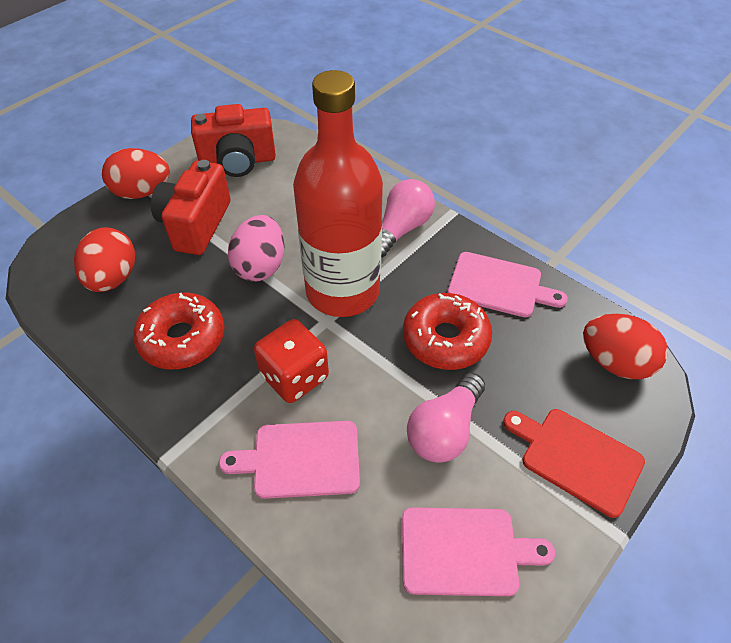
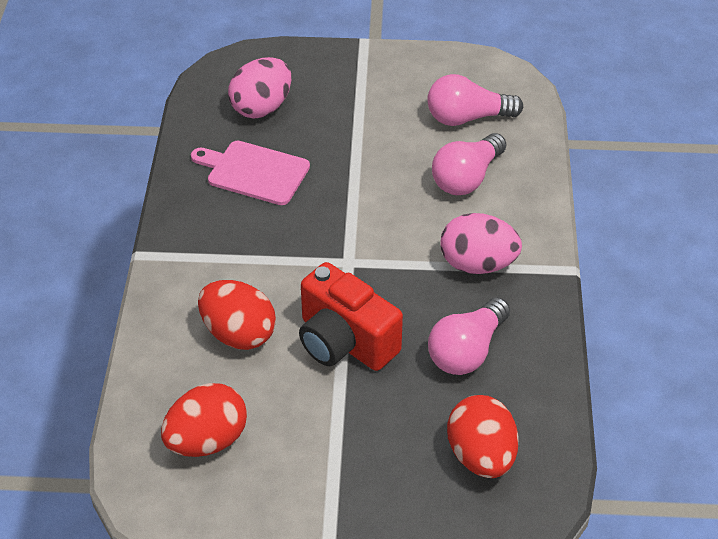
pink cutting board: [219,421,360,499] [402,507,555,596] [448,252,568,317] = 3 -> [191,141,310,205] = 1
pink egg: [228,215,285,282] = 1 -> [228,57,291,119] [440,213,522,274] = 2
pink light bulb: [381,179,435,258] [407,373,485,463] = 2 -> [427,74,523,126] [428,297,510,375] [432,133,506,195] = 3
red bottle: [293,70,383,317] = 1 -> none = 0
red camera: [151,160,231,255] [191,104,276,177] = 2 -> [299,262,403,371] = 1
red cutting board: [503,409,645,518] = 1 -> none = 0
red dice: [254,319,329,403] = 1 -> none = 0
red donut: [133,293,225,370] [403,293,492,370] = 2 -> none = 0

